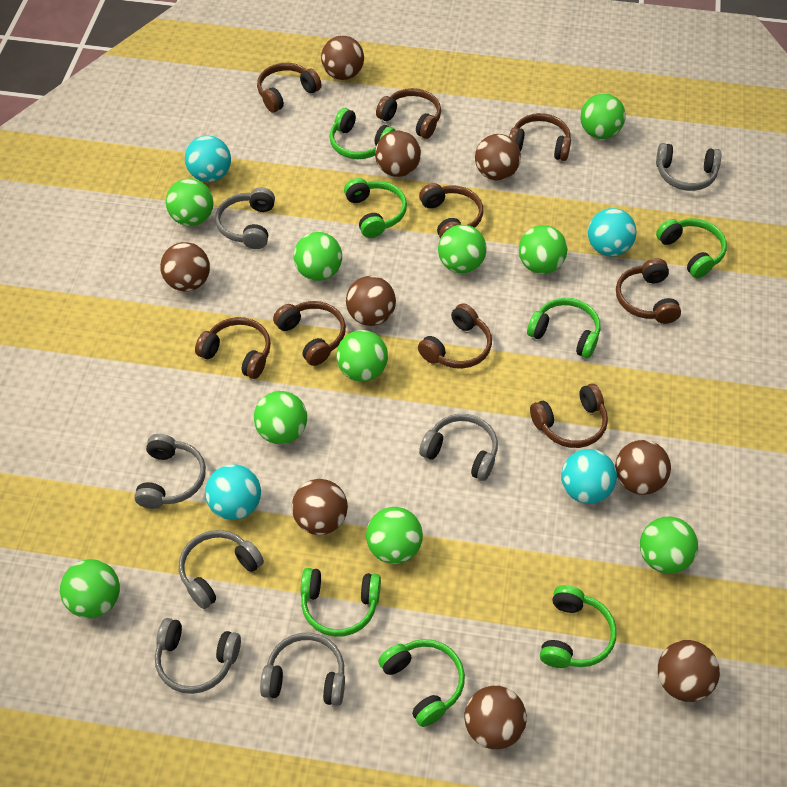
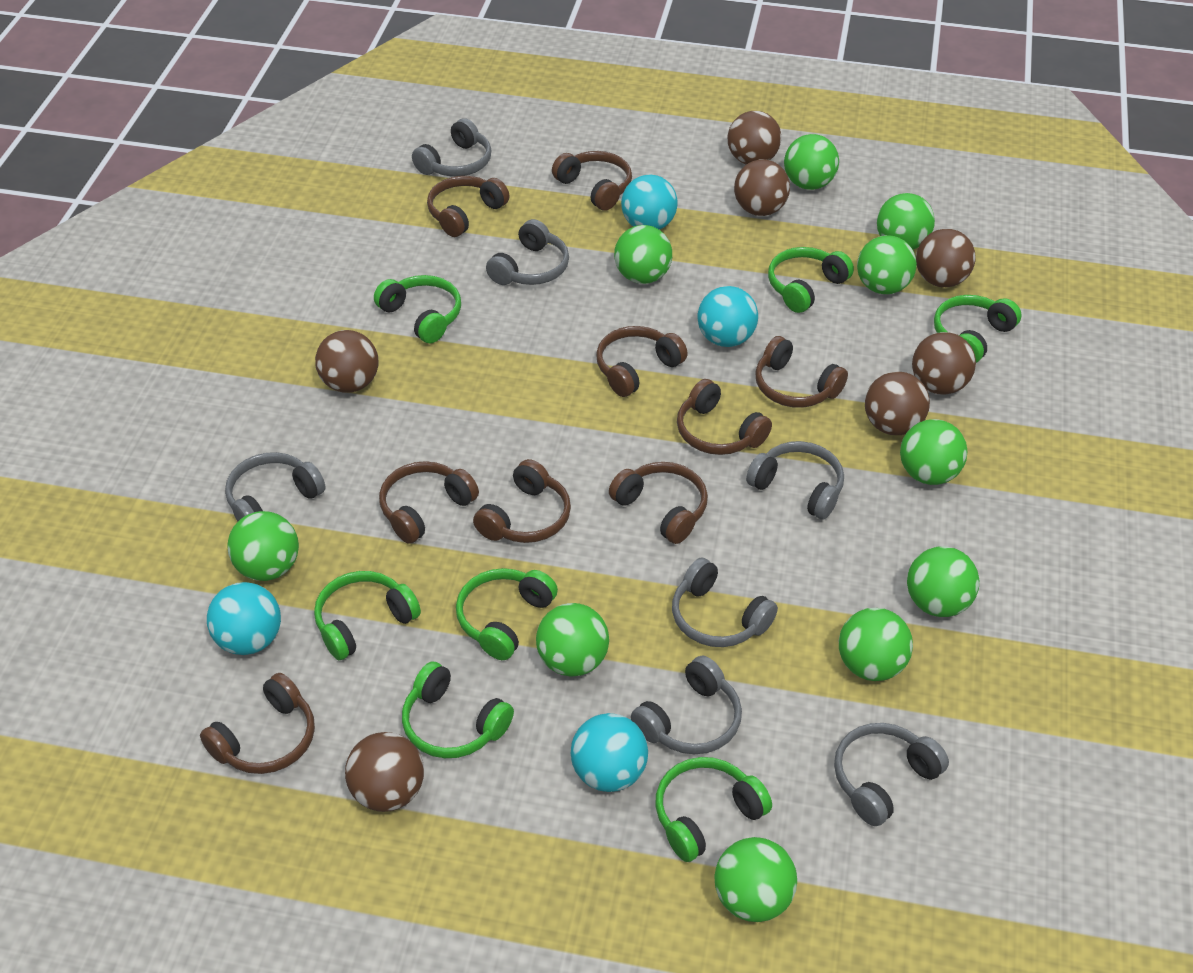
brown ball: [160,242,210,292] [292,479,348,535] [321,36,364,80] [346,276,396,326] [375,130,421,177] [464,686,527,749] [475,134,521,180] [615,440,671,495] [658,640,720,702] = 9 -> [315,330,378,393] [345,732,424,812] [727,111,781,165] [734,160,790,216] [865,372,930,435] [912,332,976,395] [916,229,976,287] = 7

